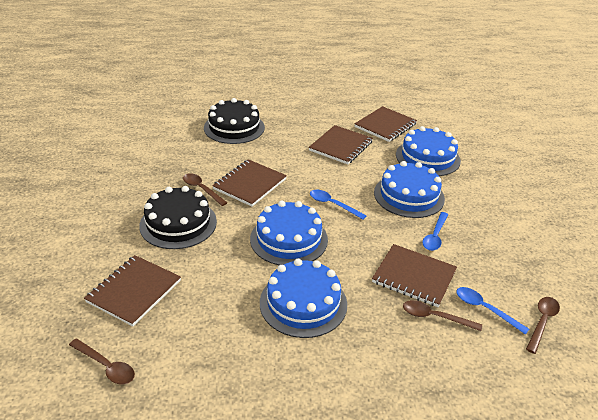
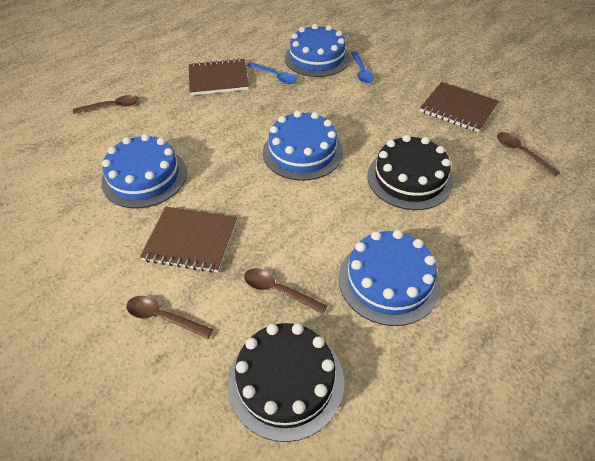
blue spoon: [310,190,367,219] [423,212,448,251] [456,287,529,335] = 3 -> [247,62,297,84] [351,51,374,83] = 2
brown notebook: [84,255,181,326] [212,159,287,206] [309,125,373,164] [354,106,417,142] [372,244,457,307] = 5 -> [140,207,237,273] [189,58,249,96] [420,82,499,133] = 3

